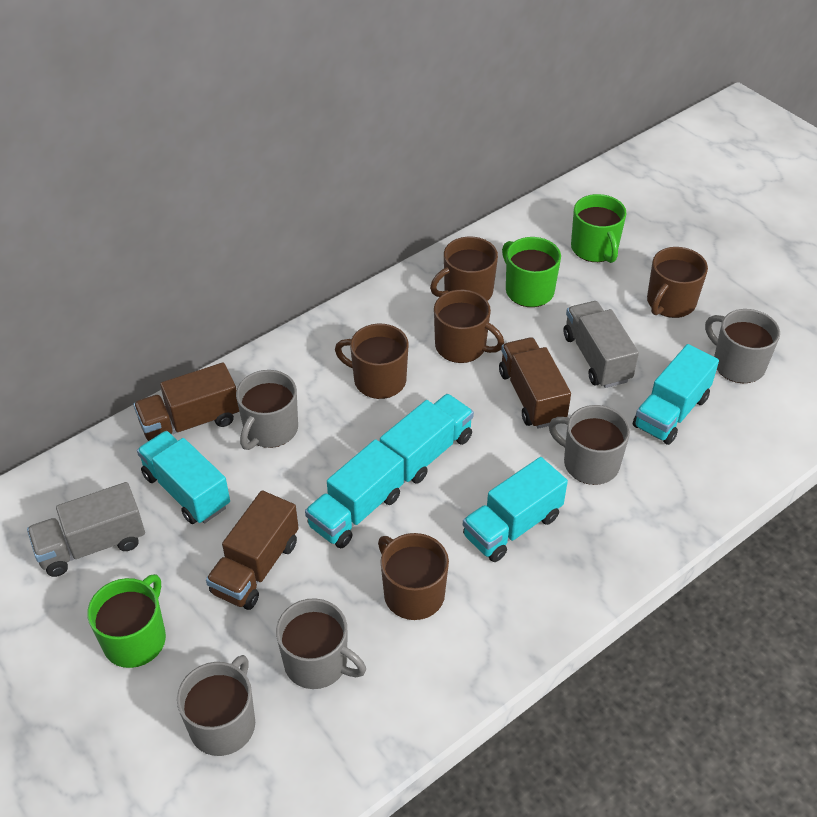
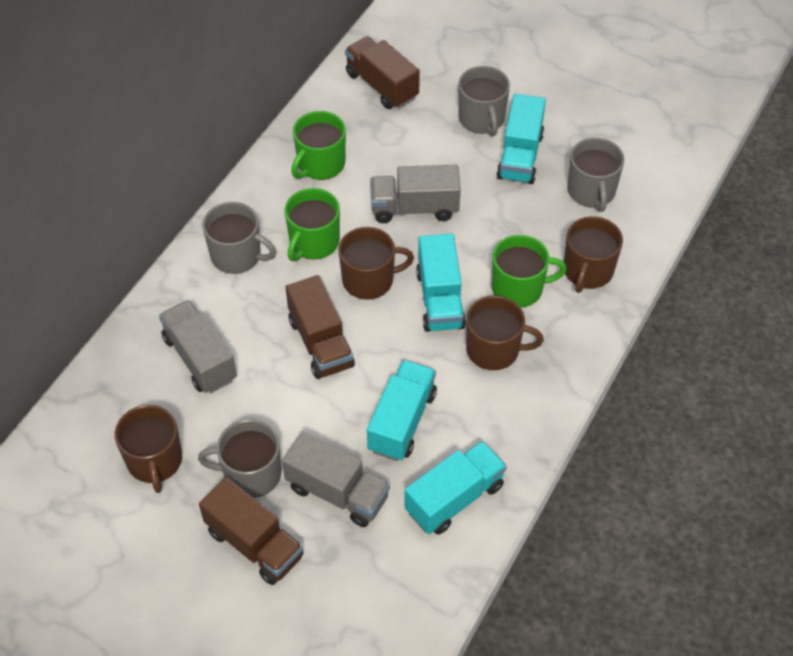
brown mug: [335,324,409,399] [378,533,449,620] [430,237,498,301] [434,290,504,363] [647,247,708,318] = 5 -> [115,405,182,493] [338,227,414,300] [466,296,544,370] [564,216,623,293] = 4
grey mug: [177,655,255,756] [236,370,298,450] [276,598,366,689] [549,405,630,485] [705,309,780,383] = 5 -> [198,419,281,498] [202,202,276,274] [458,66,510,136] [567,138,624,212] = 4
grey truck: [27,482,145,577] [563,301,639,388] = 2 -> [159,300,237,393] [282,431,390,527] [370,165,461,223] = 3
turquoise truck: [137,431,230,524] [305,439,404,548] [380,394,474,484] [463,457,568,562] [633,344,719,445] = 5 -> [367,360,437,461] [404,441,507,535] [416,234,466,332] [496,94,546,184] = 4

